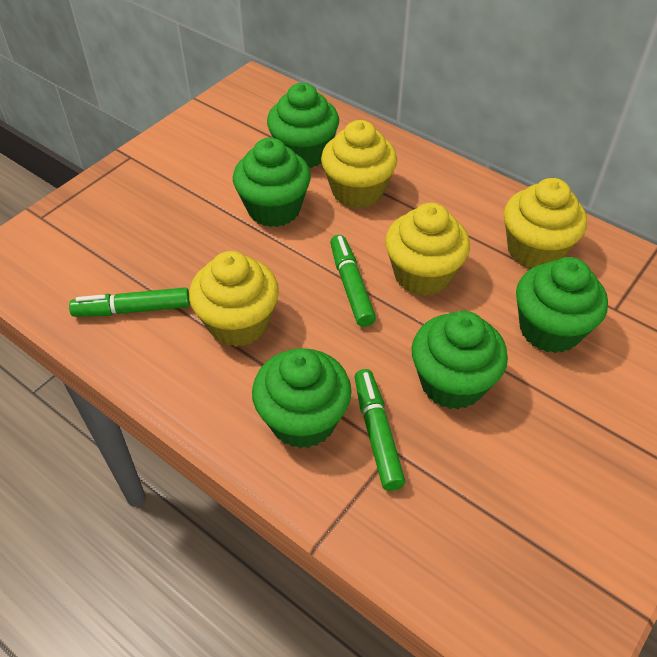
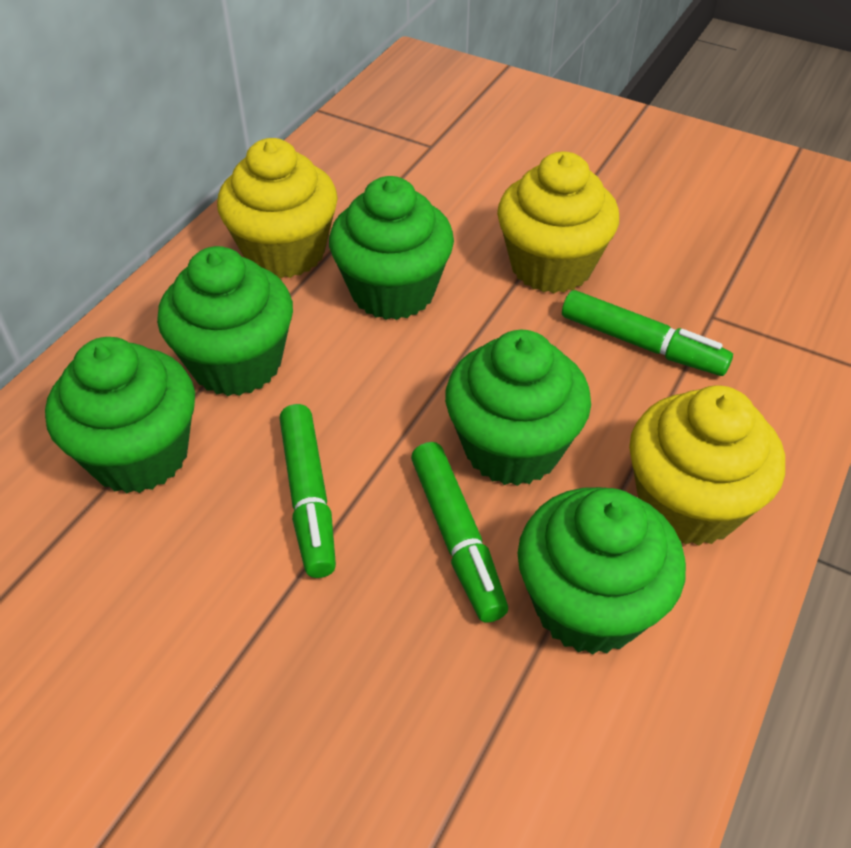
yellow cupcake: [189,251,279,347] [321,120,397,209] [385,203,470,296] [504,178,587,268] = 4 -> [217,138,338,278] [497,151,619,293] [629,385,785,546] = 3

